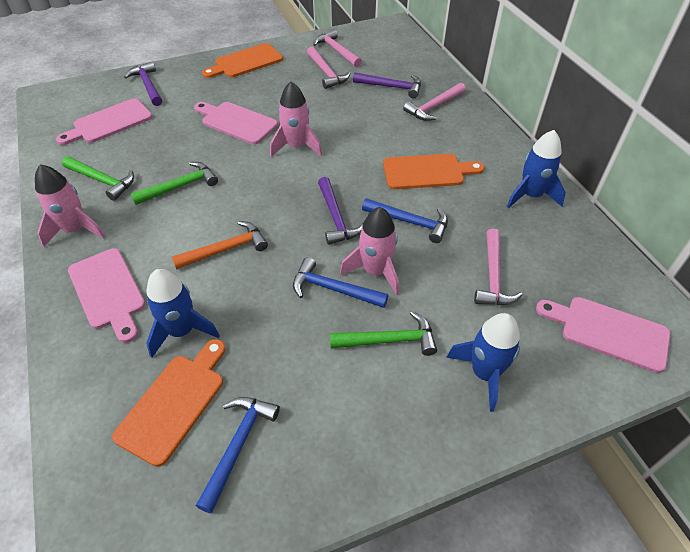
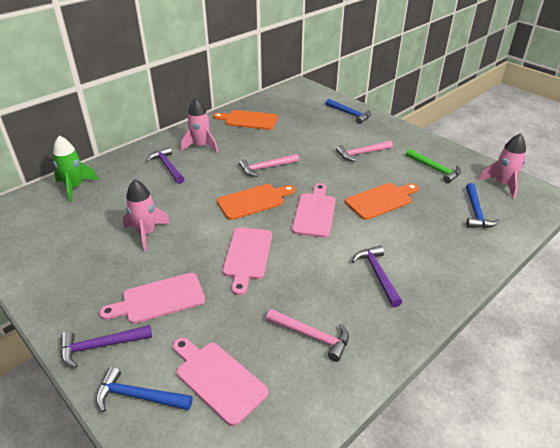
blue rocket: [146,269,220,358] [446,313,520,412] [507,130,566,208] = 3 -> none = 0
green hammer: [62,156,134,201] [131,162,218,205] [330,311,437,356] = 3 -> [406,149,461,183] = 1
green rocket: none = 0 -> [53,136,98,202] = 1
orange hammer: [172,221,268,270] = 1 -> none = 0
pink hammer: [307,47,350,89] [313,29,362,67] [403,83,466,121] [474,229,523,305] = 4 -> [239,154,299,177] [266,309,349,362] [336,140,393,162] = 3

